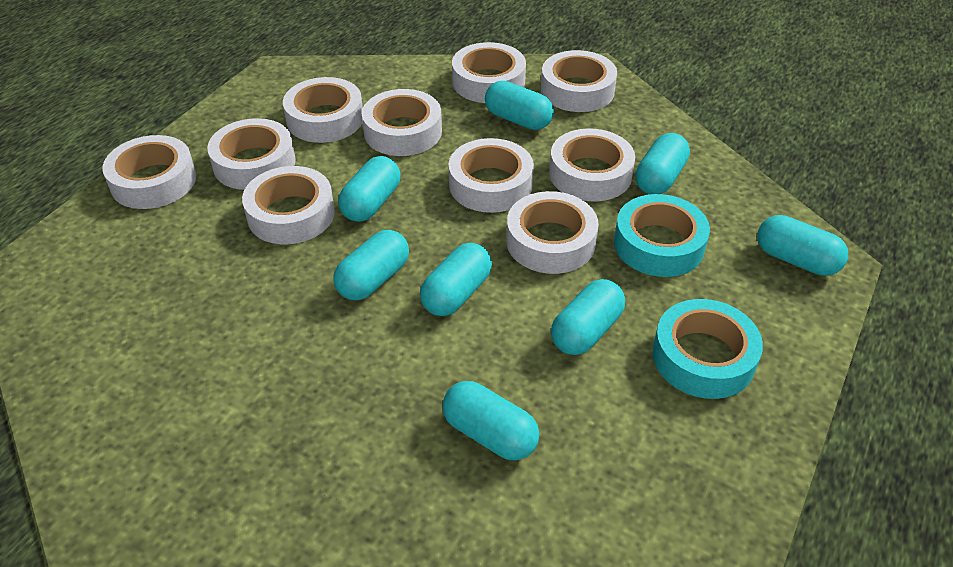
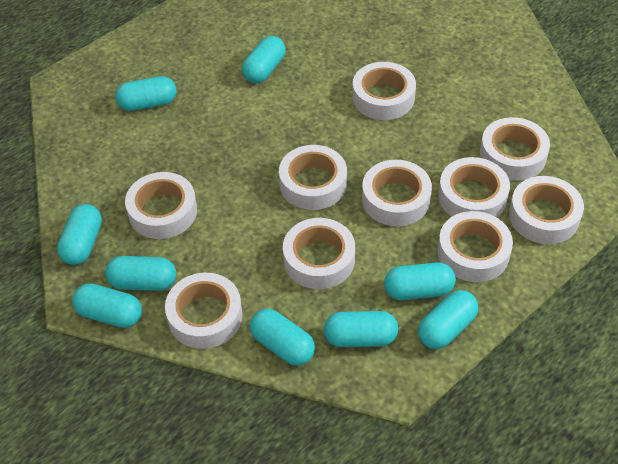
turquoise capsule: [333,230,409,300] [338,156,400,222] [420,243,492,316] [442,381,539,461] [485,81,554,130] [551,279,625,355] [635,133,690,194] [757,215,848,276] = 8 -> [57,204,102,265] [72,283,142,328] [105,256,176,291] [116,76,176,111] [242,36,286,83] [250,309,315,366] [324,311,398,347] [384,262,456,300] [418,290,478,349] = 9
turquoise tape: [614,194,710,277] [652,299,763,399] = 2 -> none = 0

